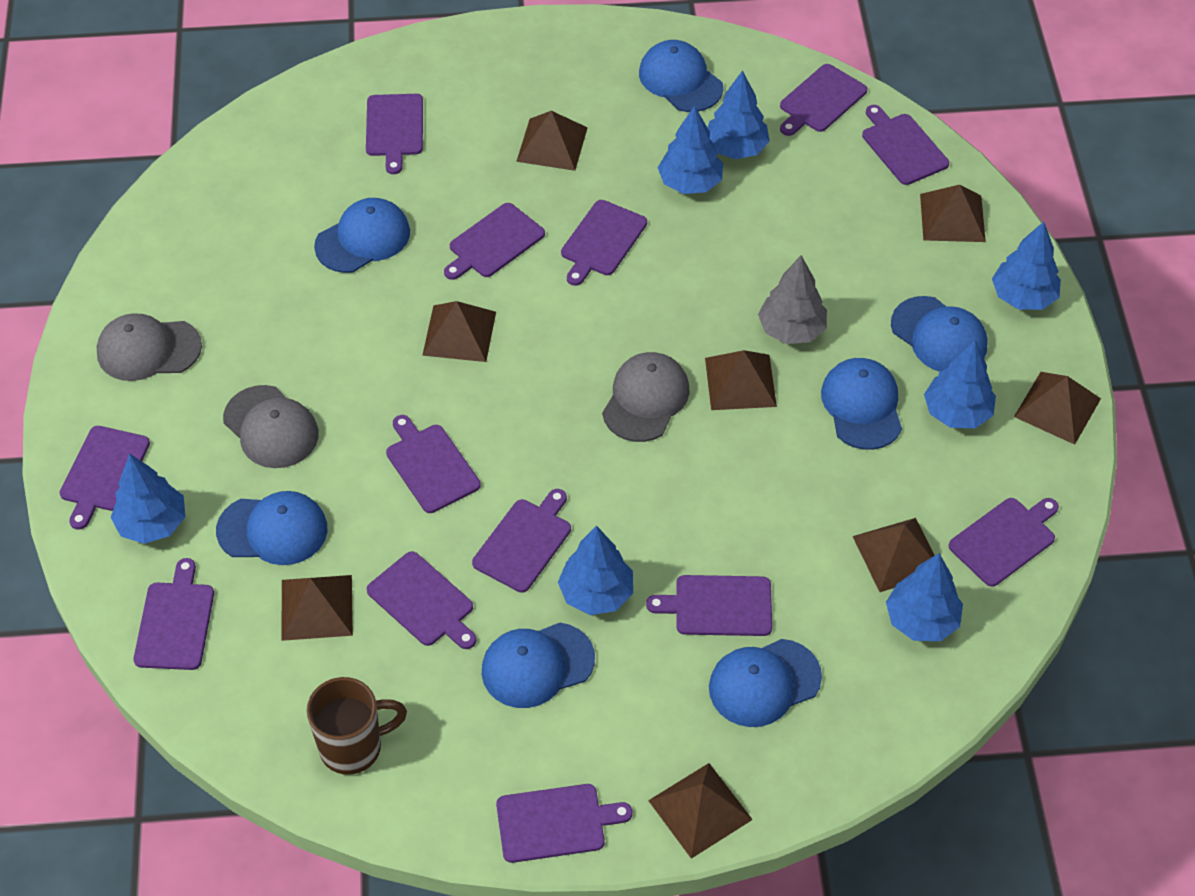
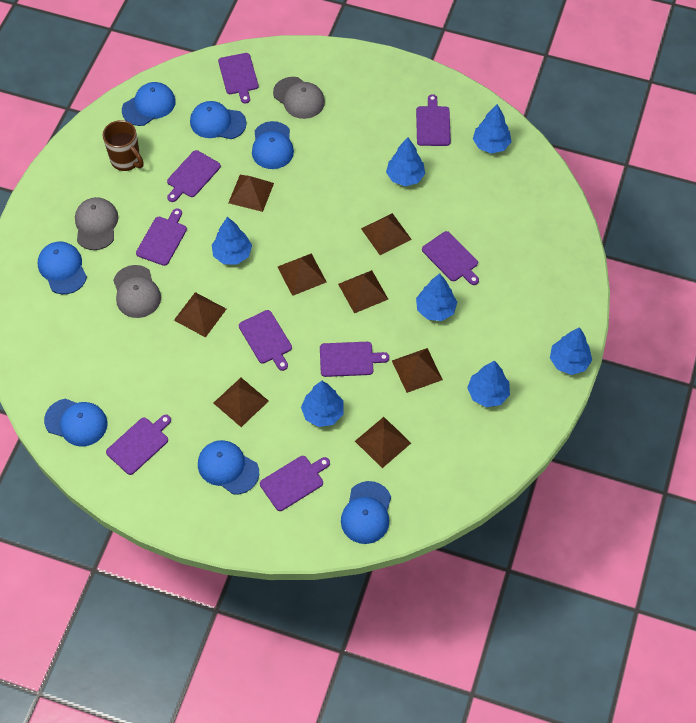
grey tree: [758,255,827,344] = 1 -> none = 0
purple cutting board: [59,426,150,530] [134,558,214,670] [366,94,423,174] [366,551,476,649] [386,415,481,513] [444,203,545,280] [472,489,571,593] [496,784,632,863] [561,200,647,286] [646,575,772,636] [780,64,867,136] [862,105,949,185] [949,498,1059,587] = 13 -> [106,415,171,475] [136,208,187,266] [167,150,221,202] [218,53,259,104] [239,310,292,371] [260,456,330,511] [320,342,389,377] [416,94,451,146] [422,231,479,285] = 9

